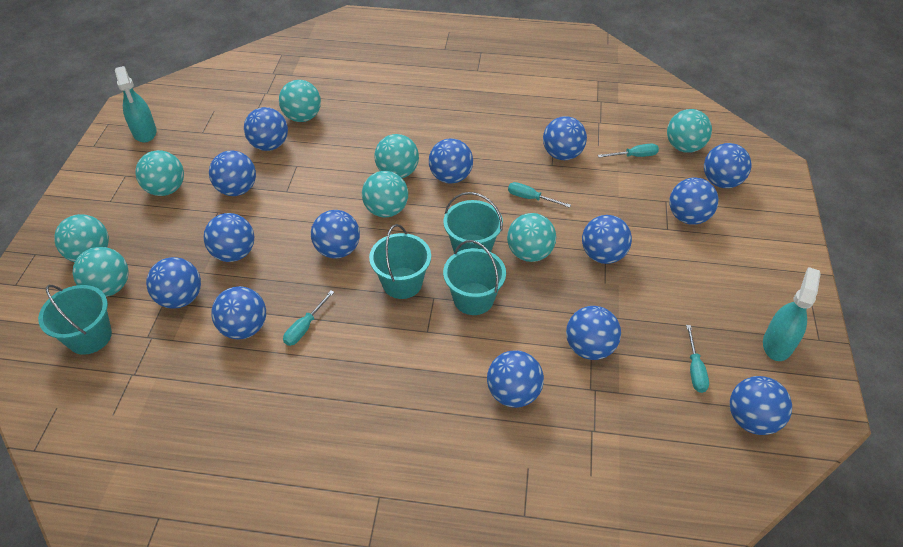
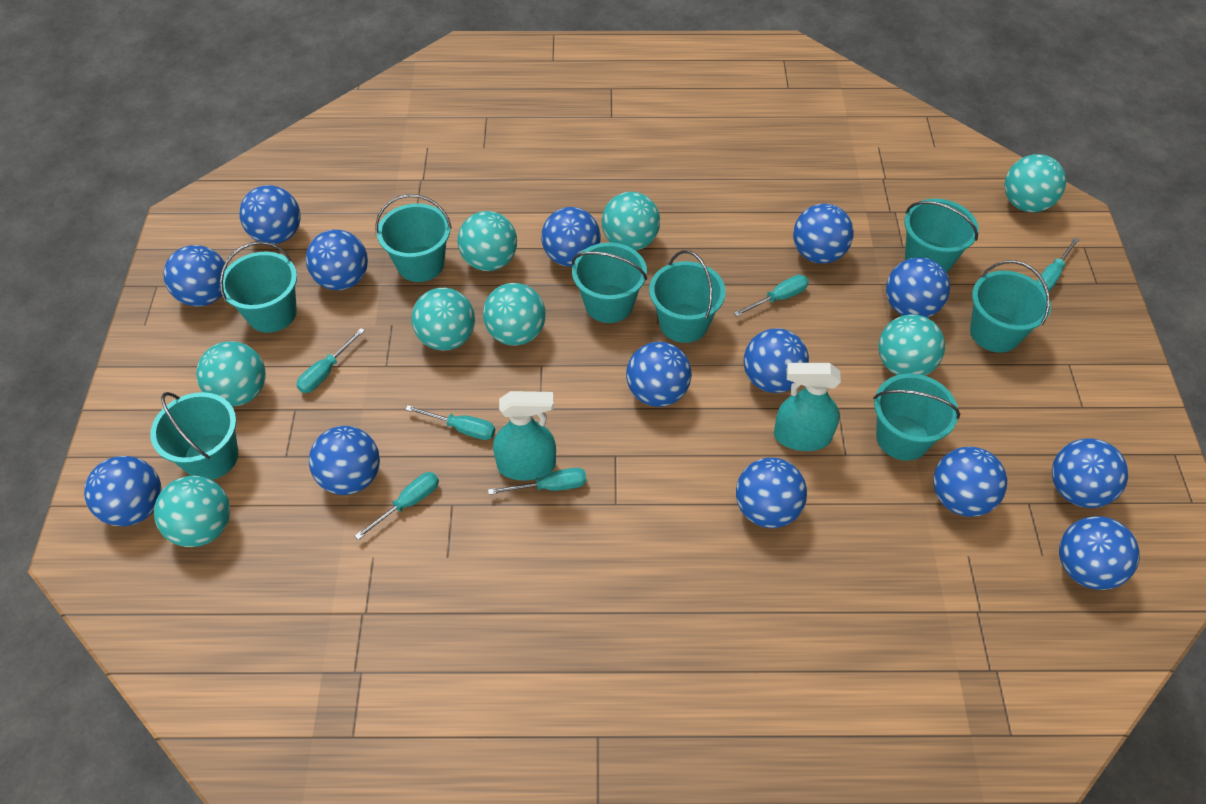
turquoise bucket: [38,285,112,355] [369,224,431,299] [443,192,503,252] [443,240,506,315] = 4 -> [150,392,239,480] [220,241,297,333] [375,194,452,282] [572,243,647,323] [649,250,726,343] [873,374,960,461] [904,199,979,273] [970,260,1051,353] = 8
turquoise screwdriver: [283,291,334,346] [508,182,571,208] [598,144,659,158] [686,325,709,393] = 4 -> [296,328,365,393] [355,472,439,540] [405,405,495,440] [488,468,587,495] [734,275,809,317] [1037,238,1079,291] = 6

